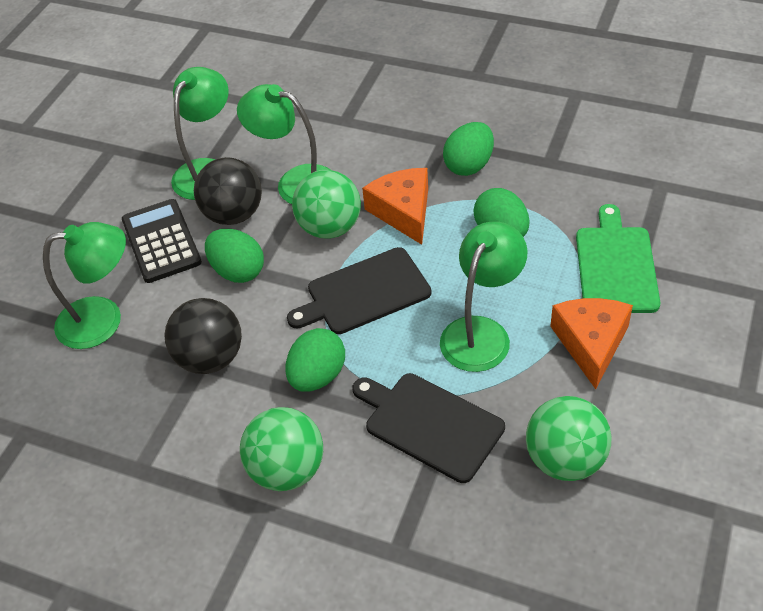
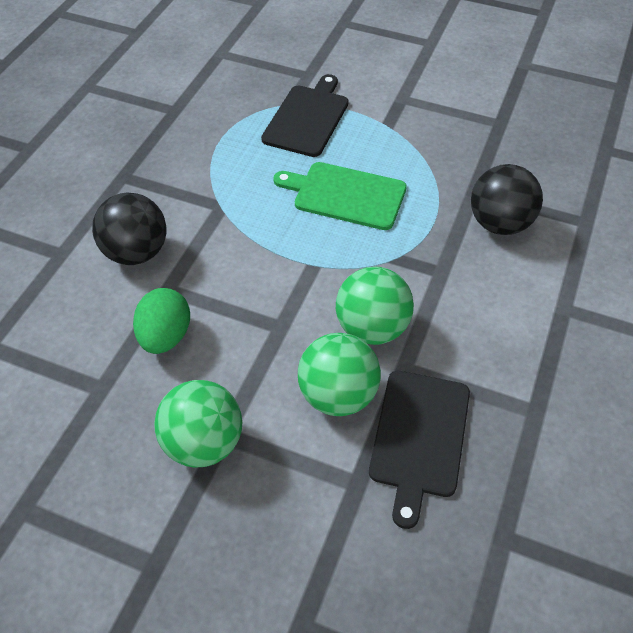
black calculator: [122,199,202,283] = 1 -> none = 0
green egg: [205,229,264,283] [285,328,345,392] [443,122,494,176] [473,188,530,237] = 4 -> [133,288,190,354] = 1
green lamp: [43,222,126,349] [171,67,229,200] [237,84,330,204] [440,222,528,372] = 4 -> none = 0
orange cheese: [362,168,428,245] [550,298,633,389] = 2 -> none = 0

